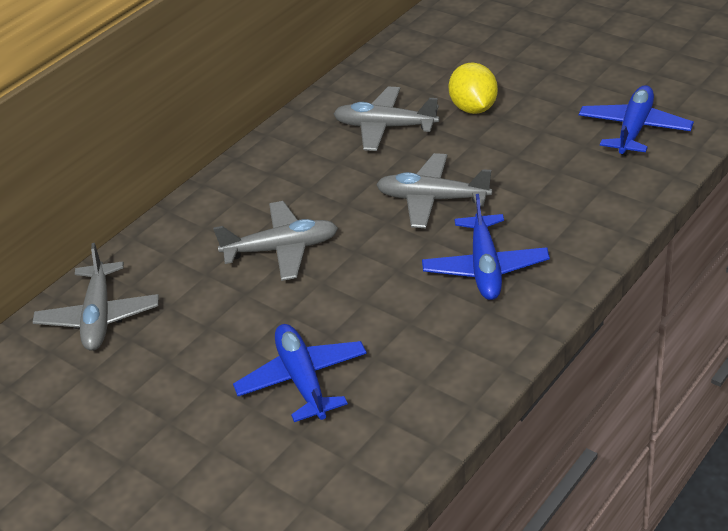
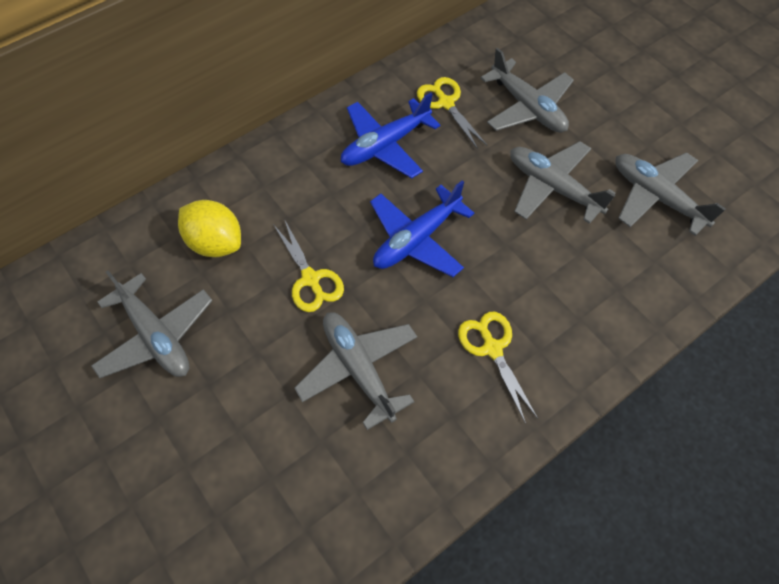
blue plane: [233,324,367,422] [422,194,550,300] [579,85,694,156] = 3 -> [341,92,440,179] [370,180,474,277] = 2
grey plane: [33,243,159,351] [213,201,338,281] [333,87,440,151] [376,153,492,228] = 4 -> [91,270,212,378] [294,312,417,430] [481,48,574,132] [510,141,616,224] [615,152,726,236] = 5
yellow scissors: none = 0 -> [273,219,344,312] [417,77,487,149] [458,312,538,424] = 3

